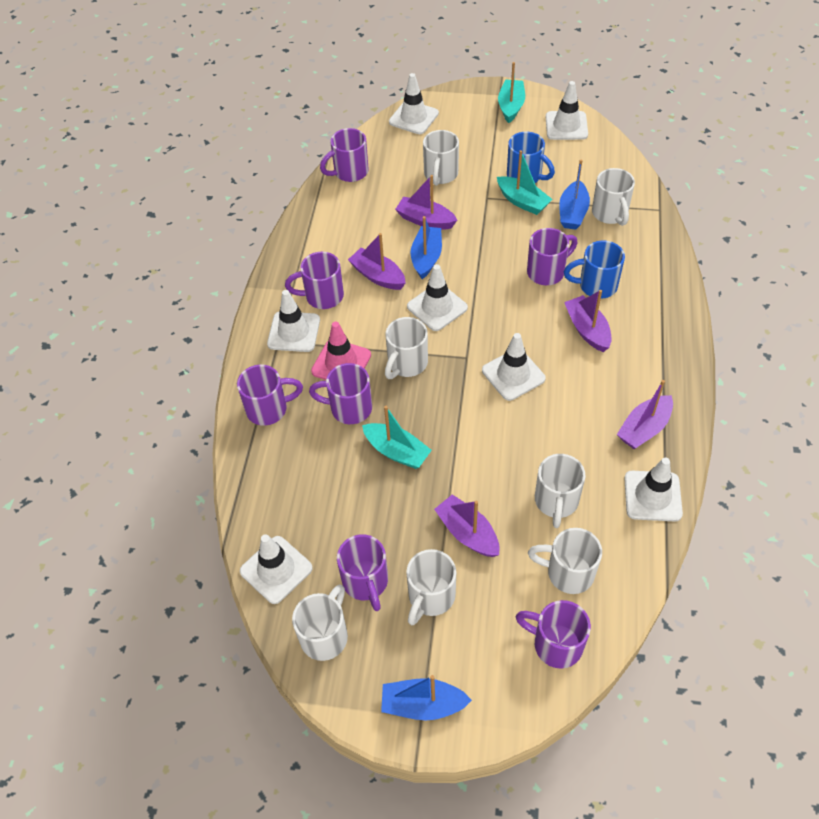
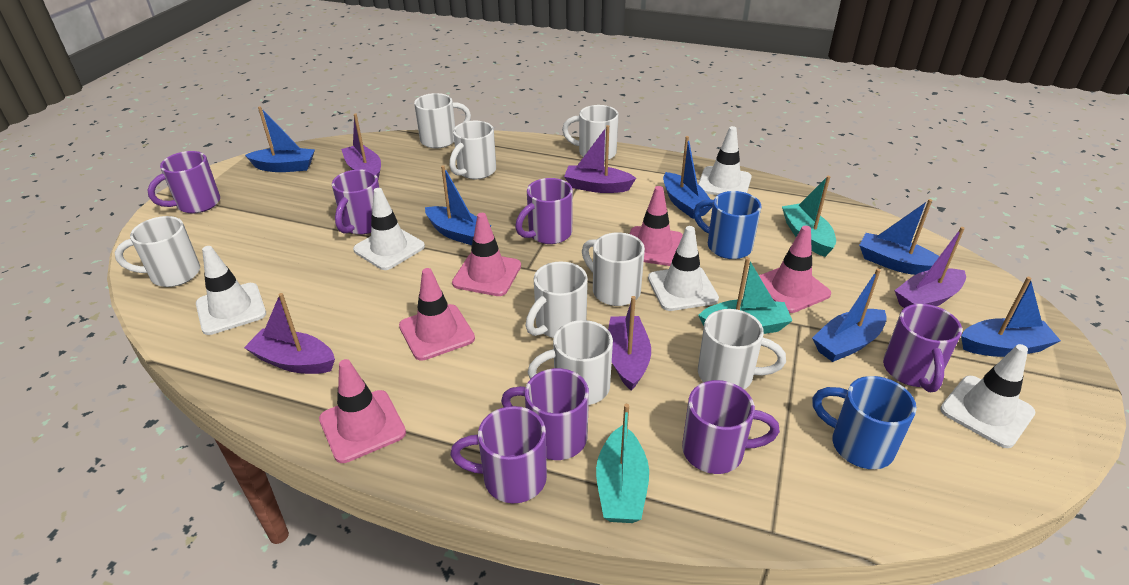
blue boat: [381,675,472,721] [411,216,442,279] [559,160,590,230] = 3 -> [245,106,315,172] [425,165,491,245] [663,136,712,219] [812,268,887,362] [859,199,939,275] [961,277,1061,357] = 6
pink traffic cone: [311,322,371,380] = 1 -> [319,359,406,463] [399,268,475,361] [452,213,521,296] [630,186,683,266] [759,226,831,313] = 5
white mug: [292,584,348,661] [385,317,428,379] [406,549,456,625] [423,130,459,186] [528,528,602,594] [535,454,586,528] [592,168,635,226] = 7 -> [115,216,200,287] [414,93,471,149] [449,121,496,179] [525,262,588,338] [528,320,613,405] [562,105,619,161] [582,232,645,306] [698,309,786,389] = 8
white traffic cone: [240,534,313,604] [267,290,320,352] [389,73,439,134] [407,264,468,331] [482,333,546,401] [546,81,588,140] [624,458,683,521] = 7 -> [196,246,266,335] [353,188,425,270] [648,226,719,311] [698,126,752,195] [940,344,1036,448] = 5

